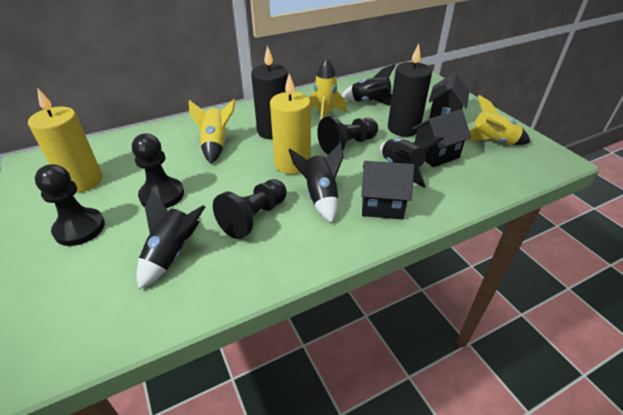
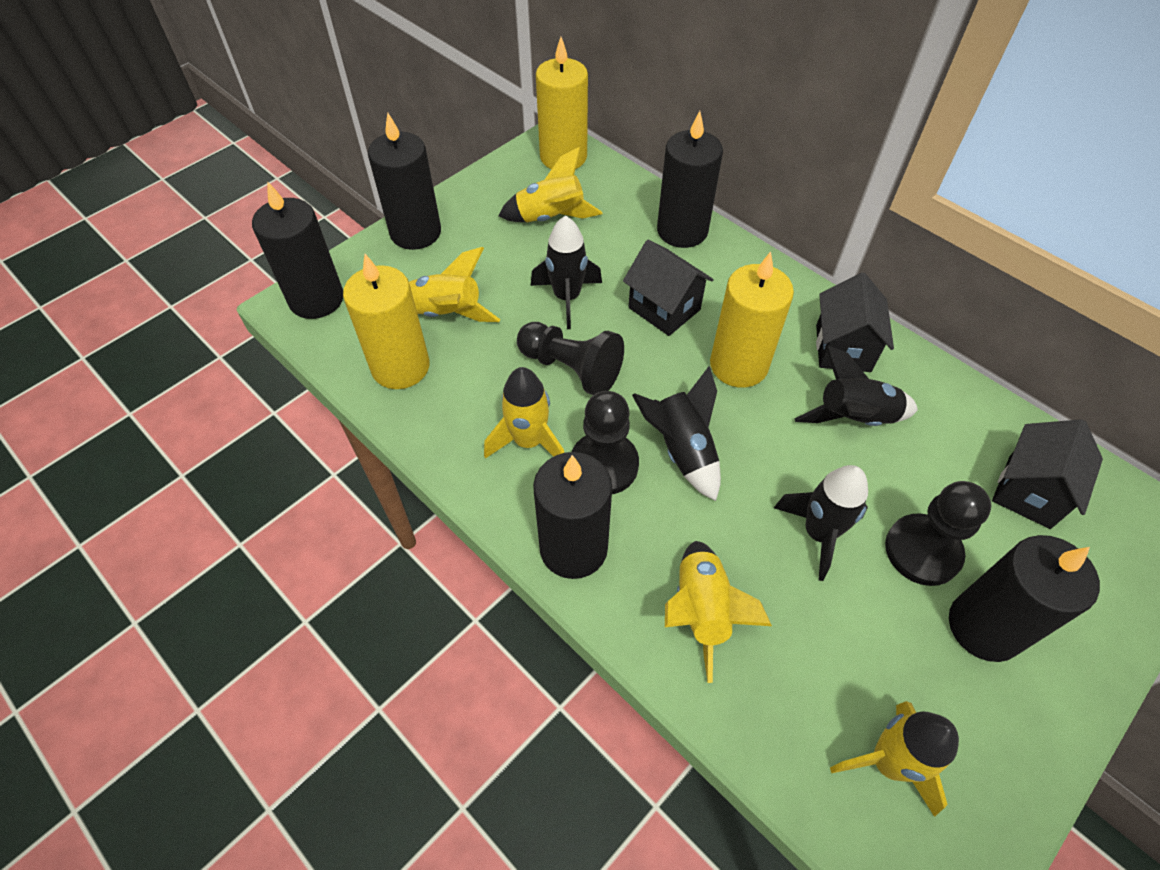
black candle: [251,45,288,139] [388,44,432,137] = 2 -> [252,182,343,319] [368,113,441,250] [533,452,612,579] [657,111,723,248] [949,535,1100,662] = 5
black pawn: [35,164,105,246] [132,134,184,208] [213,179,287,239] [317,116,378,155] = 4 -> [517,322,624,395] [572,391,639,494] [885,481,991,586] = 3
yellow candle: [28,88,103,193] [270,74,311,174] = 2 -> [343,254,429,389] [536,37,588,169] [710,252,794,388] = 3
yellow rocket: [189,99,235,164] [309,57,347,120] [467,95,530,145] = 3 -> [409,247,500,322] [484,367,564,459] [498,147,602,222] [665,541,772,683] [830,701,959,817] = 5

